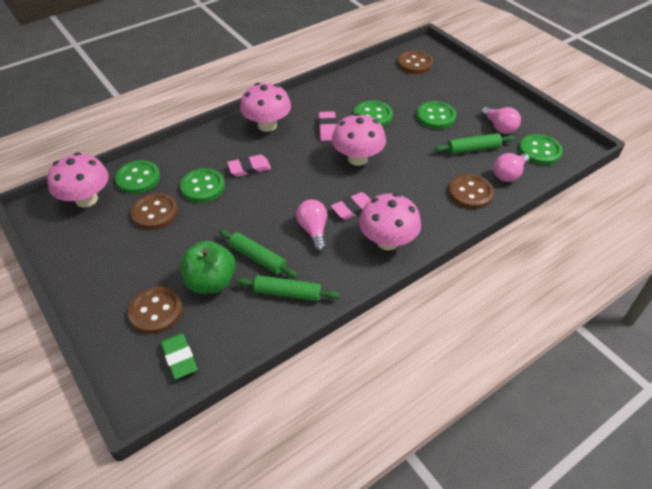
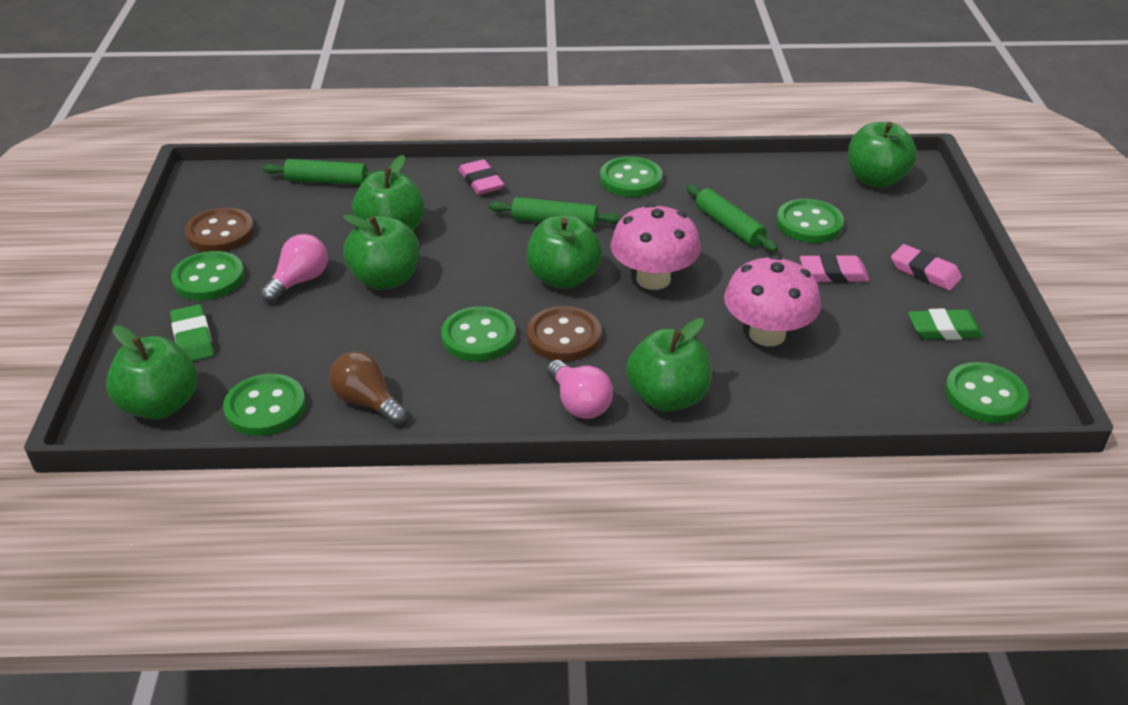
brown button: [128,287,182,334] [131,193,178,230] [398,50,433,74] [448,174,494,209] = 4 -> [185,207,254,252] [527,306,601,361] = 2
brown light bulb: none = 0 -> [329,351,407,425] = 1
green apple: [180,241,235,294] = 1 -> [106,325,197,420] [343,214,419,290] [352,155,425,231] [526,215,602,289] [626,318,712,412] [848,122,917,188] = 6
green button: [115,160,160,194] [180,168,225,203] [354,100,393,127] [417,101,456,129] [519,134,563,165] = 5 -> [171,251,244,300] [223,374,306,436] [441,306,516,362] [600,156,663,197] [776,199,844,243] [945,362,1029,423] = 6
green eraser: [161,333,198,379] = 1 -> [170,304,214,361] [908,308,983,340] = 2
pink light bulb: [296,199,327,252] [481,106,521,134] [494,153,530,182] = 3 -> [260,234,328,303] [547,360,613,419] = 2
pink mushroom: [47,152,109,208] [240,83,291,132] [332,113,386,166] [359,193,421,250] = 4 -> [611,203,701,290] [724,255,821,346] = 2

